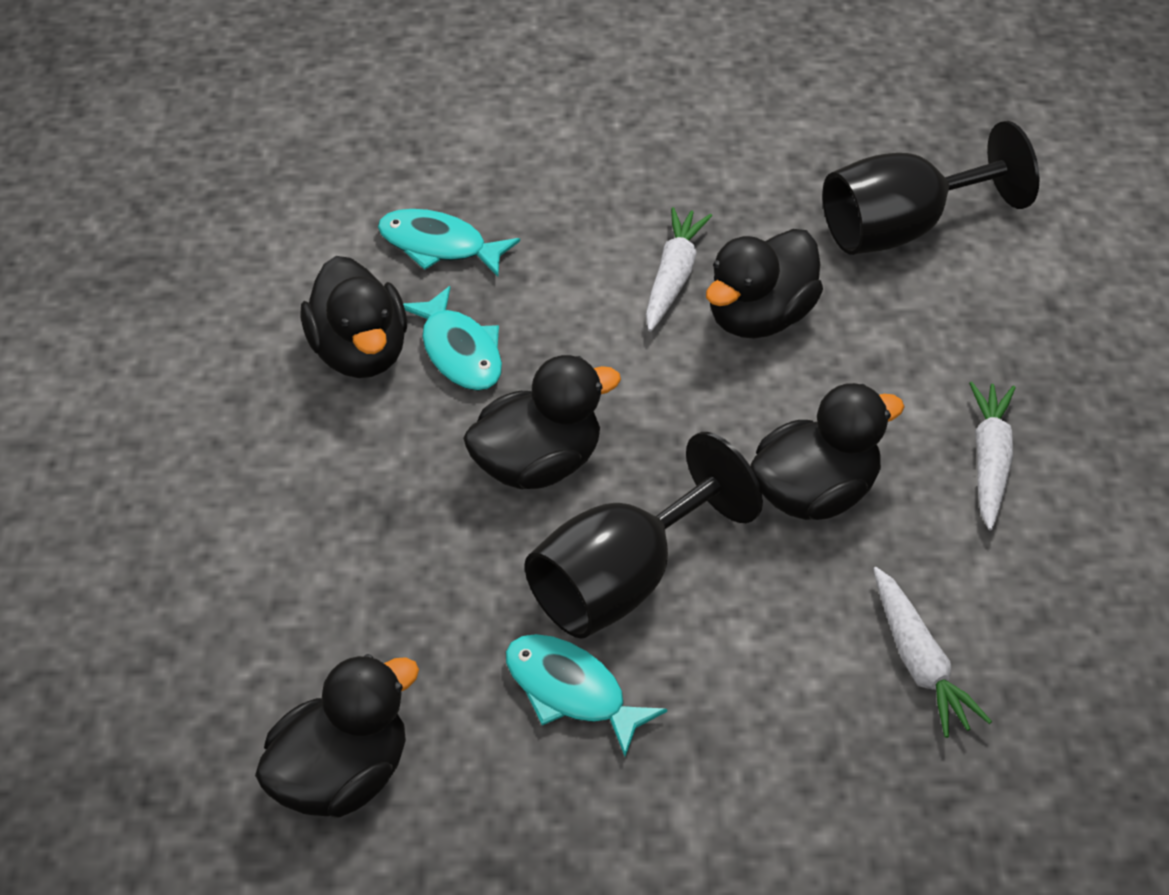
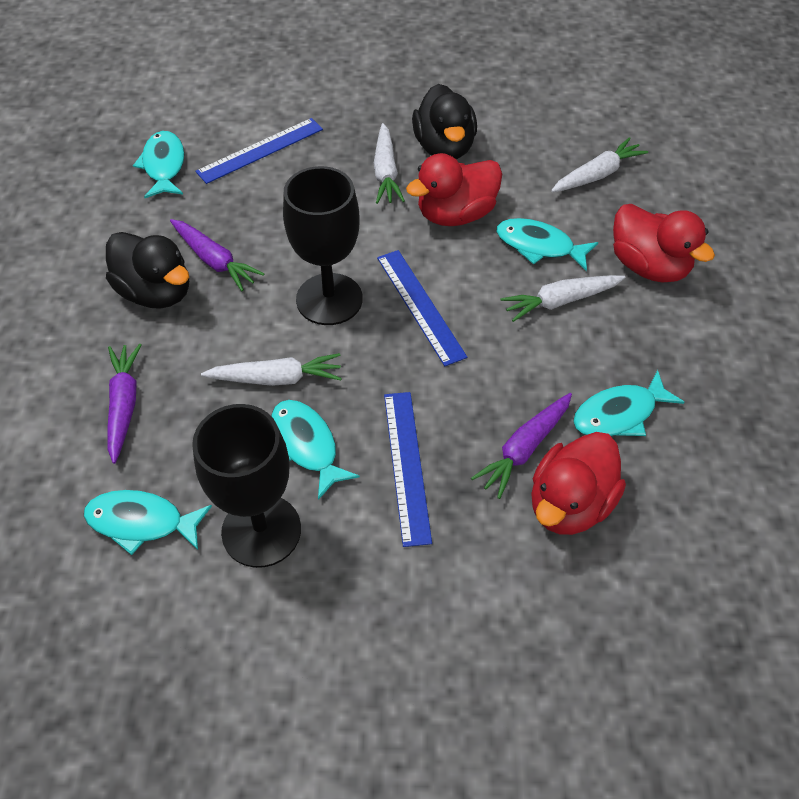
black duck: [255,654,419,817] [300,256,407,378] [463,355,621,489] [706,229,823,339] [750,383,905,520] = 5 -> [106,232,189,309] [412,84,477,159] = 2
blue ruler: none = 0 -> [195,118,323,184] [377,250,467,366] [384,392,432,547] = 3
purple carrot: none = 0 -> [108,344,141,464] [170,219,264,291] [471,393,572,499] = 3
red duck: none = 0 -> [406,153,502,226] [531,432,626,535] [613,204,715,283] = 3
turquoise fish: [378,209,520,277] [403,286,502,391] [506,634,667,757] = 3 -> [84,490,212,555] [133,131,184,198] [271,400,360,500] [496,218,598,271] [573,370,685,436] = 5
white carrot: [646,207,712,332] [873,567,992,738] [969,382,1016,531] = 3 -> [201,353,342,386] [374,123,405,204] [501,275,626,322] [551,137,648,192] = 4

